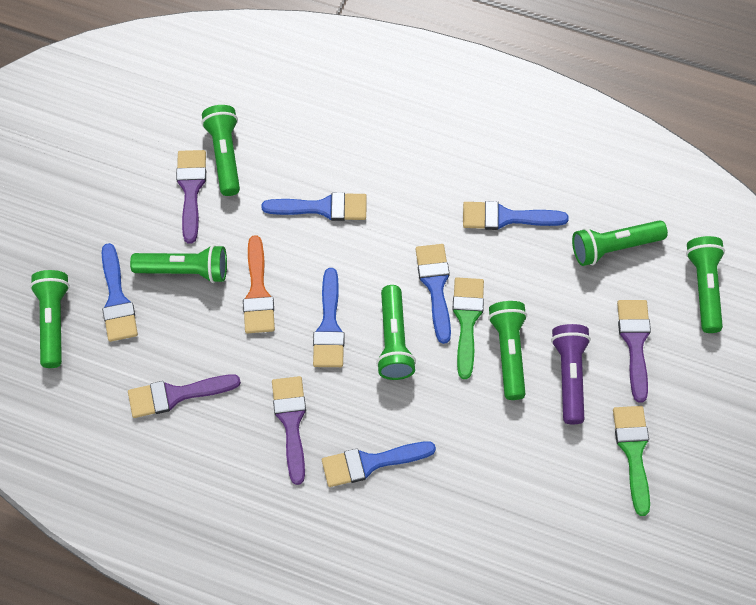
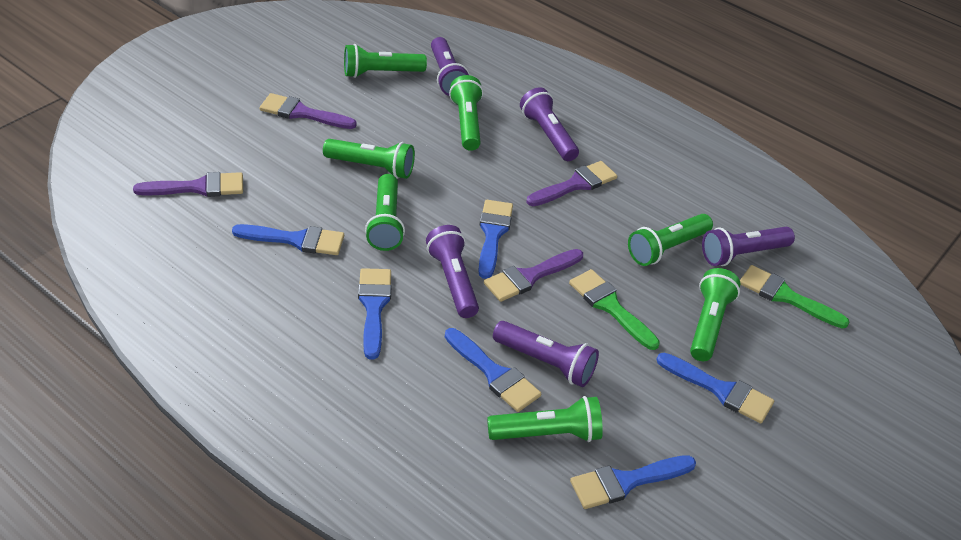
orange brush: [243,235,275,333] = 1 -> none = 0
purple flashlight: [551,324,591,424] = 1 -> [426,225,479,318] [431,37,470,96] [493,321,599,387] [520,87,579,161] [702,227,795,266] = 5

